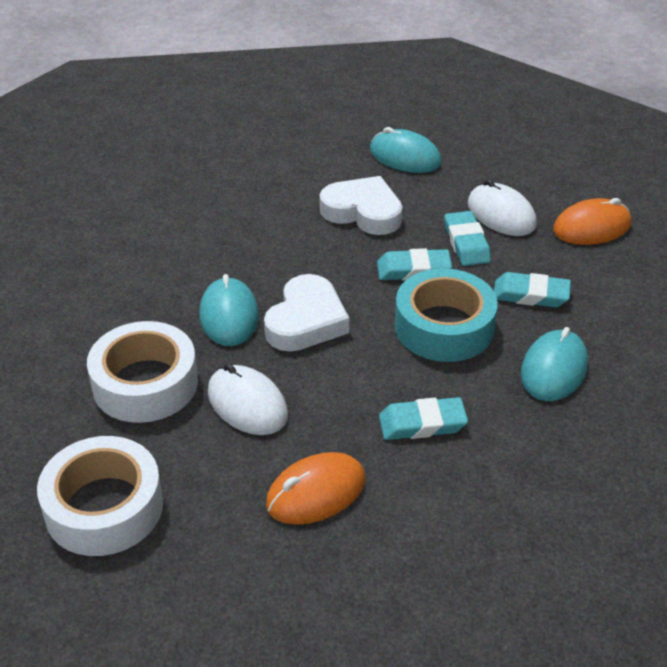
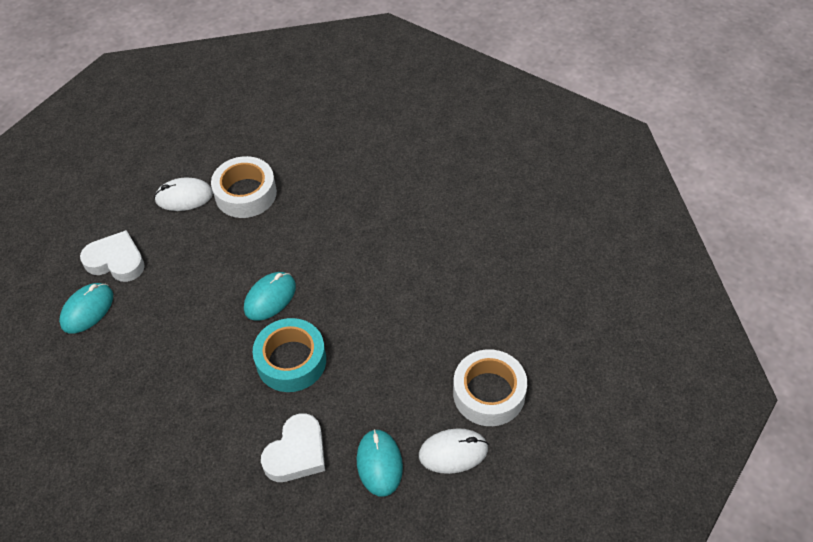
orange mouse: [266,452,365,525] [553,198,631,245] = 2 -> none = 0
turquoise eraser: [377,248,452,281] [379,397,468,440] [444,211,491,266] [494,272,571,307] = 4 -> none = 0

